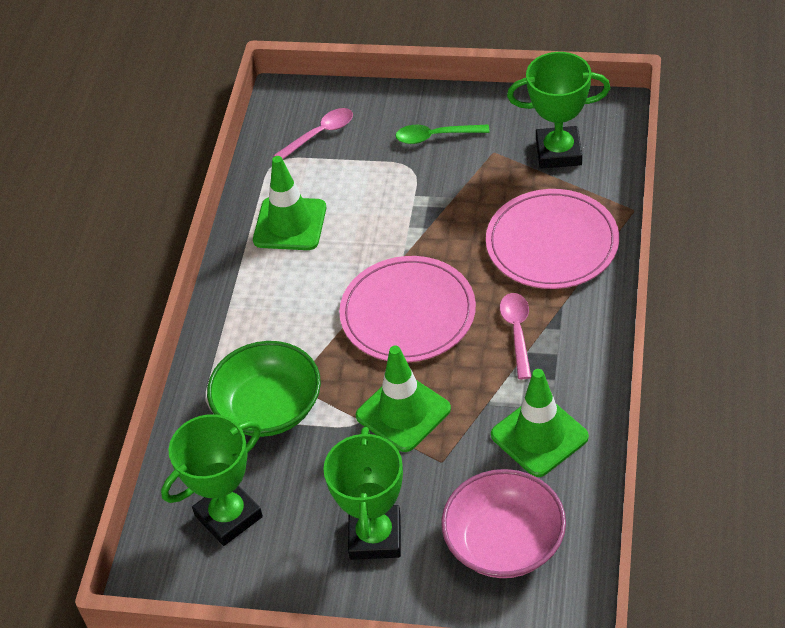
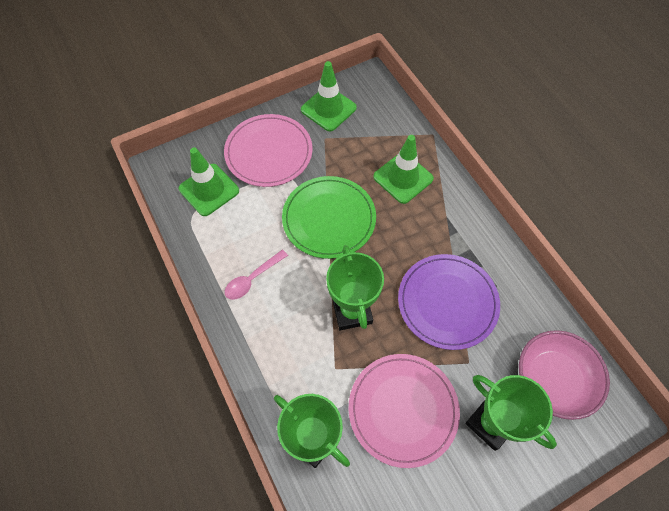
green bowl: [207,341,321,437] = 1 -> none = 0
green plate: none = 0 -> [282,176,376,259] = 1
green spoon: [396,125,490,144] = 1 -> none = 0
pink spoon: [274,108,353,159] [500,293,531,379] = 2 -> [225,250,288,300] = 1
purple plate: none = 0 -> [398,254,500,350] = 1

